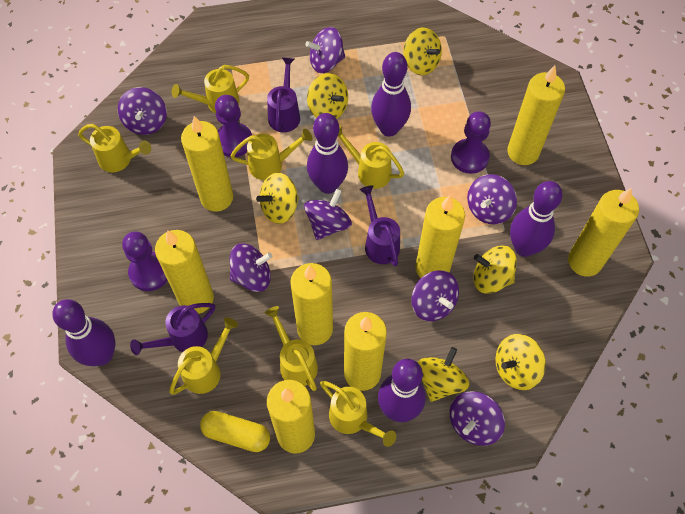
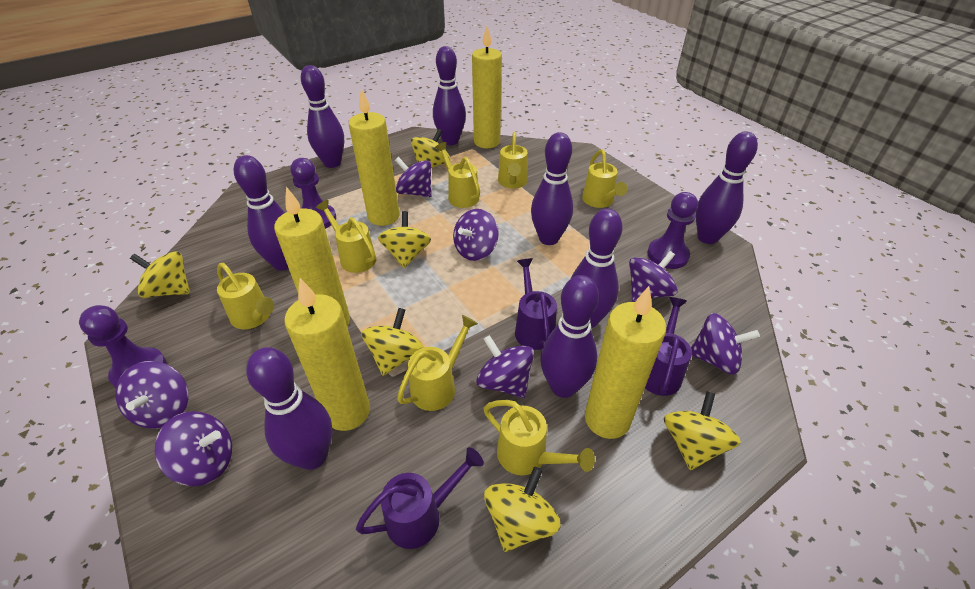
purple bowling pin: [52,299,115,366] [307,113,348,194] [371,52,411,137] [378,359,426,422] [510,181,562,257] = 5 -> [234,155,289,271] [246,347,333,470] [301,65,344,168] [433,46,466,145] [531,132,573,245] [541,275,599,398] [571,209,623,328] [696,131,758,244] = 8
yellow candle: [155,230,214,314] [181,116,233,212] [267,380,315,454] [290,263,333,345] [344,312,387,391] [415,196,465,278] [507,65,565,165] [568,188,639,276] = 8 -> [274,187,350,327] [284,278,370,431] [349,89,400,226] [472,26,502,148] [585,286,666,439] = 5
yellow capsule: [200,411,270,452] = 1 -> none = 0

